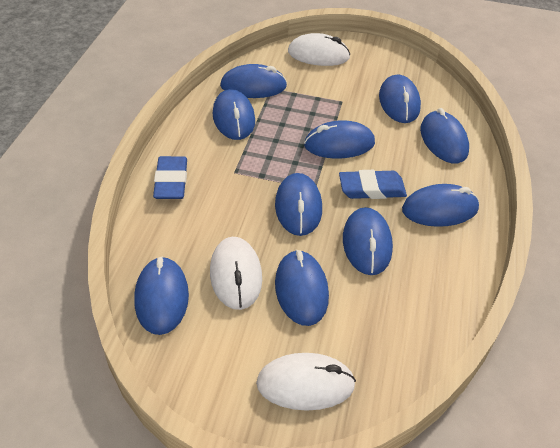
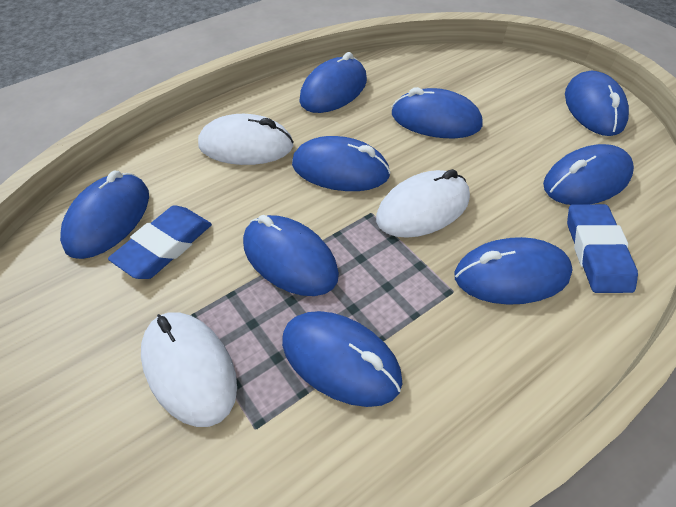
blue mouse: [134,256,189,335] [213,89,255,140] [220,64,287,98] [275,173,322,236] [275,250,329,326] [304,120,375,159] [343,207,393,275] [379,74,421,123] [402,184,479,227] [420,108,469,164] = 10 -> [60,171,149,259] [243,215,339,296] [282,311,403,407] [292,136,391,191] [299,52,367,113] [392,87,483,138] [454,237,573,305] [543,144,634,205] [565,71,629,136] = 9

